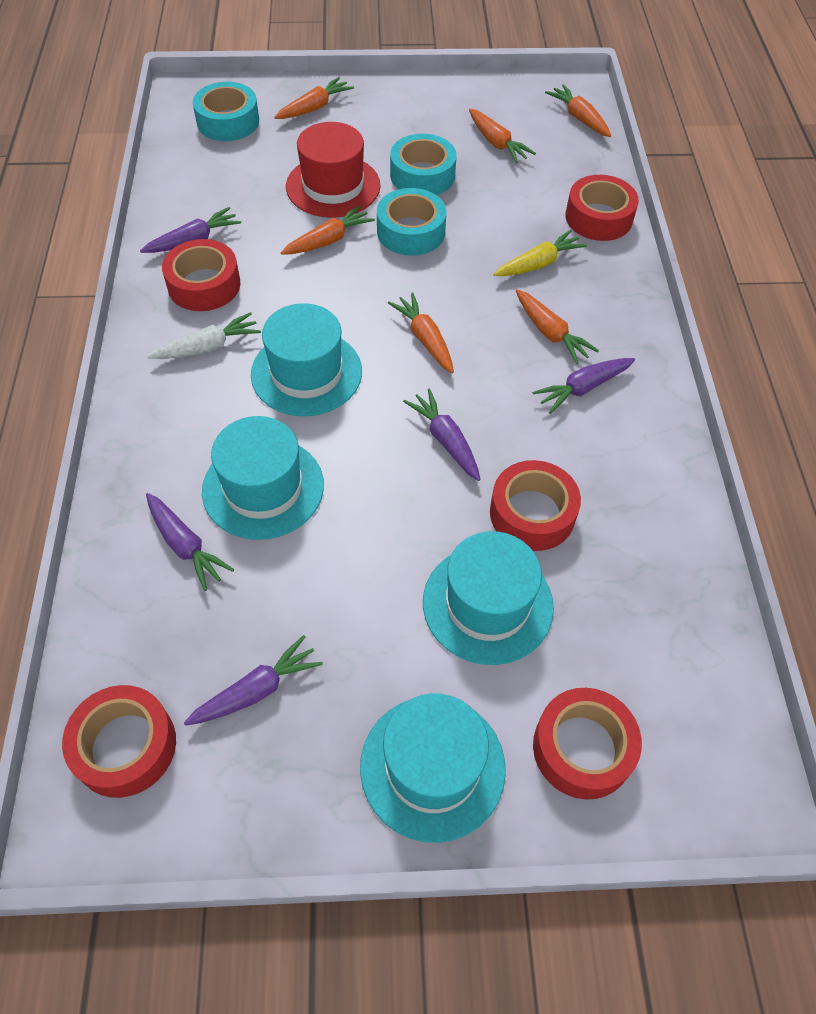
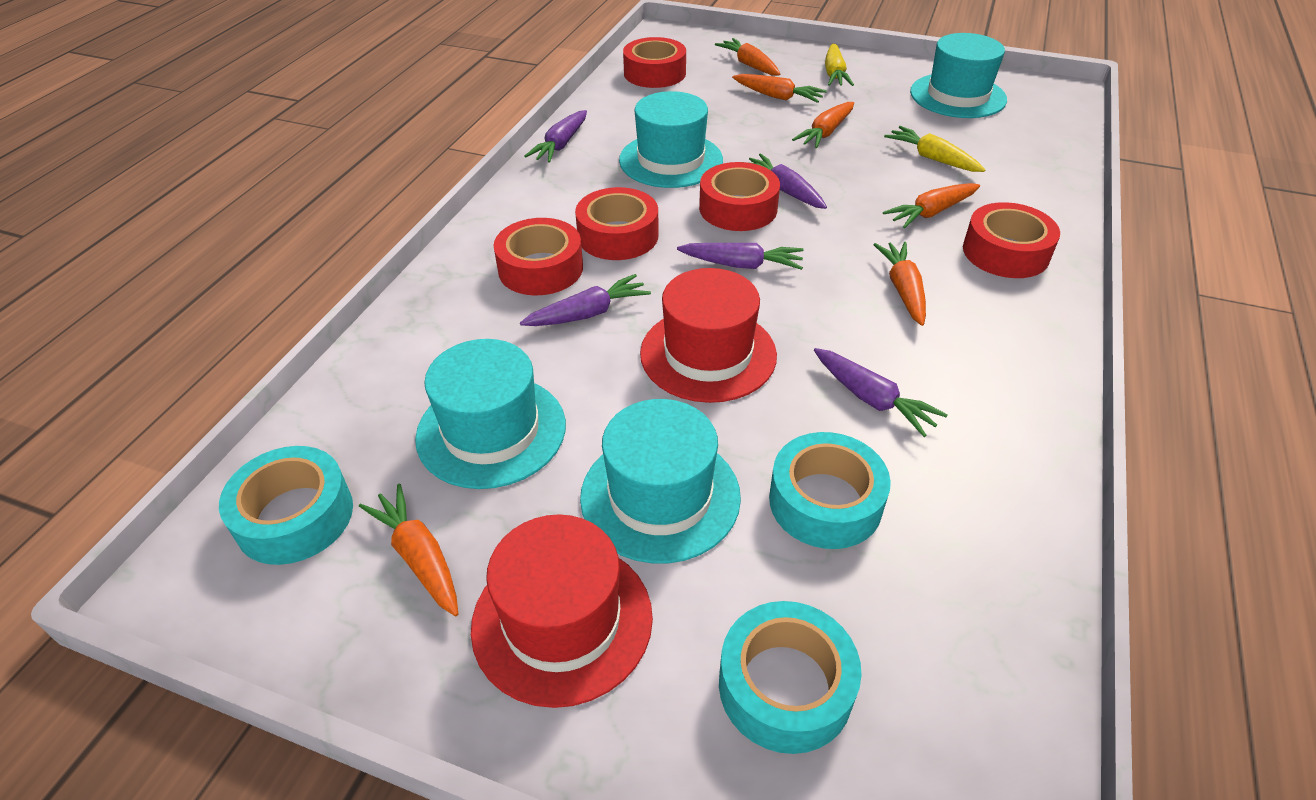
red hat: [286,122,381,218] = 1 -> [471,514,653,708] [640,268,777,403] = 2
white carrot: [147,312,261,359] = 1 -> none = 0
yellow carrot: [494,230,587,276] = 1 -> [825,44,854,86] [884,126,985,172] = 2

